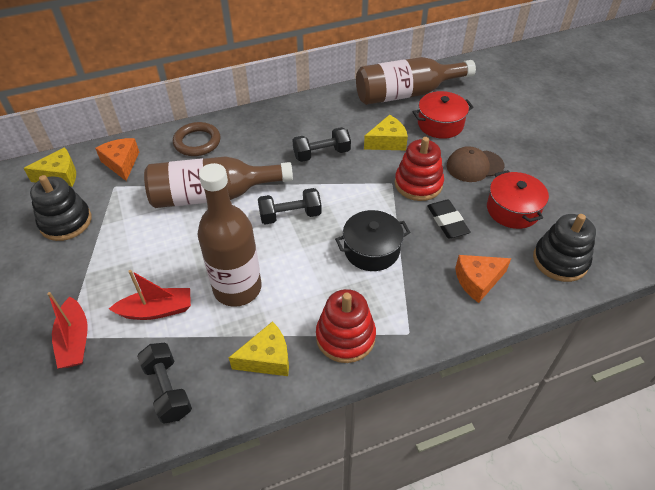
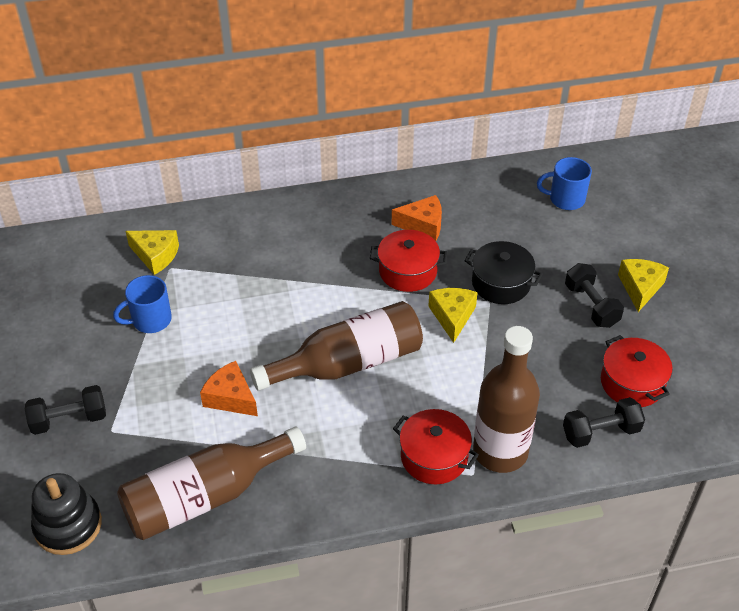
black eraser: [427,200,471,238] = 1 -> none = 0
black stacking toy: [30,175,92,241] [533,214,596,282] = 2 -> [31,473,102,555] = 1
blue mug: none = 0 -> [113,275,172,333] [537,157,592,210] = 2
brown cap: [446,146,504,182] = 1 -> none = 0
brown ring: [173,122,221,156] = 1 -> none = 0
red boat: [47,292,88,369] [109,270,191,320] = 2 -> none = 0
red pot: [413,91,474,139] [487,170,549,229] = 2 -> [370,230,447,292] [393,409,479,484] [601,335,673,407] = 3
red stacking toy: [316,289,376,363] [395,137,444,201] = 2 -> none = 0

